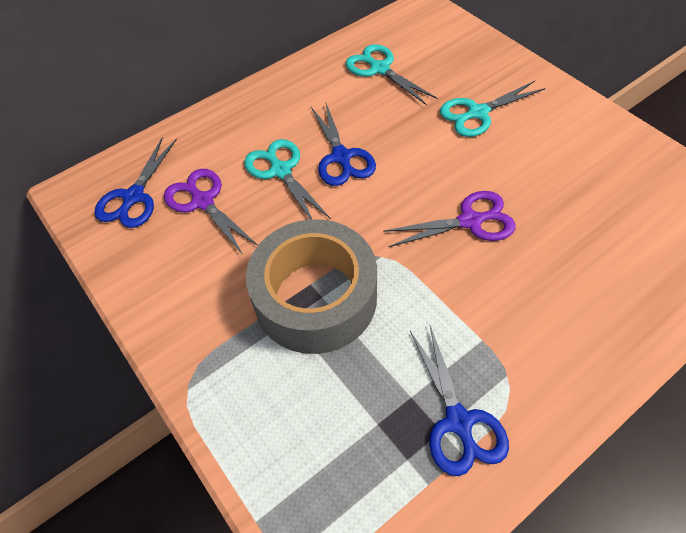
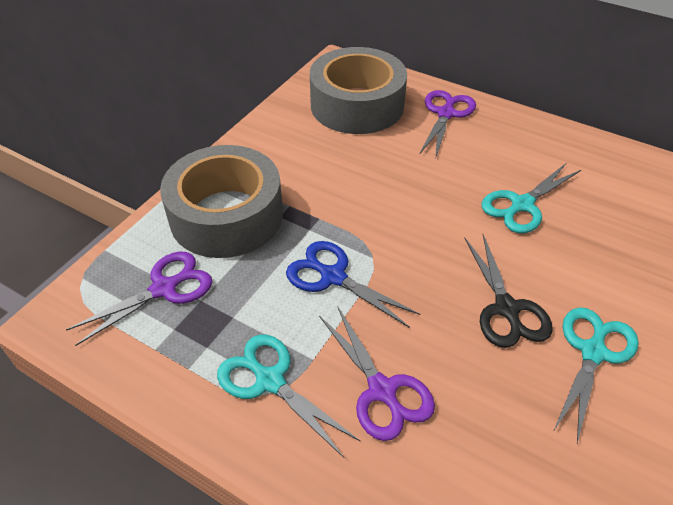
black scissors: none = 0 -> [464,235,552,348] = 1
blue scissors: [94,137,177,228] [311,103,376,186] [410,326,509,476] = 3 -> [286,241,421,328] = 1
grey tape: [246,219,377,354] = 1 -> [160,145,283,258] [310,47,407,134] = 2
purple scissors: [164,169,258,255] [383,191,516,247] = 2 -> [66,251,212,346] [319,306,435,441] [419,90,476,157] = 3

